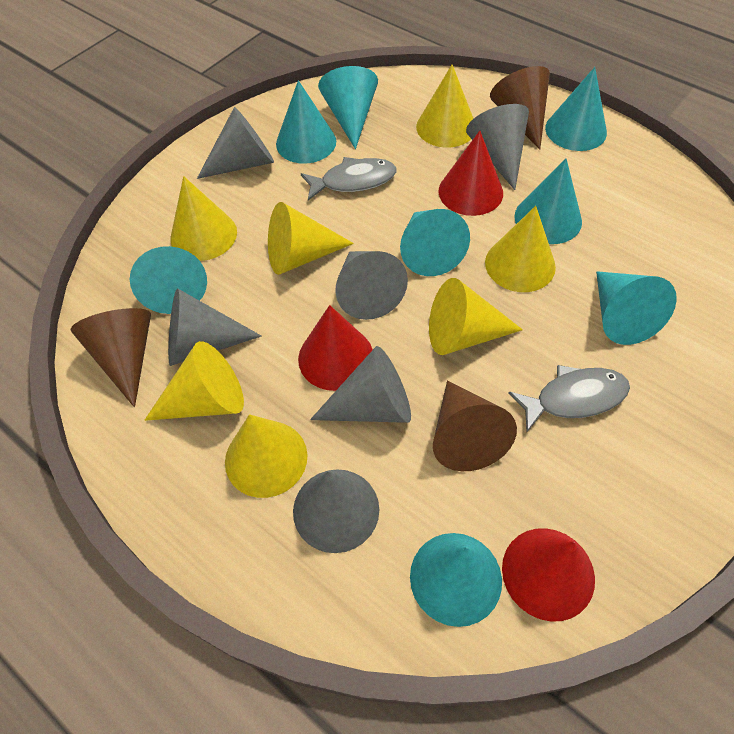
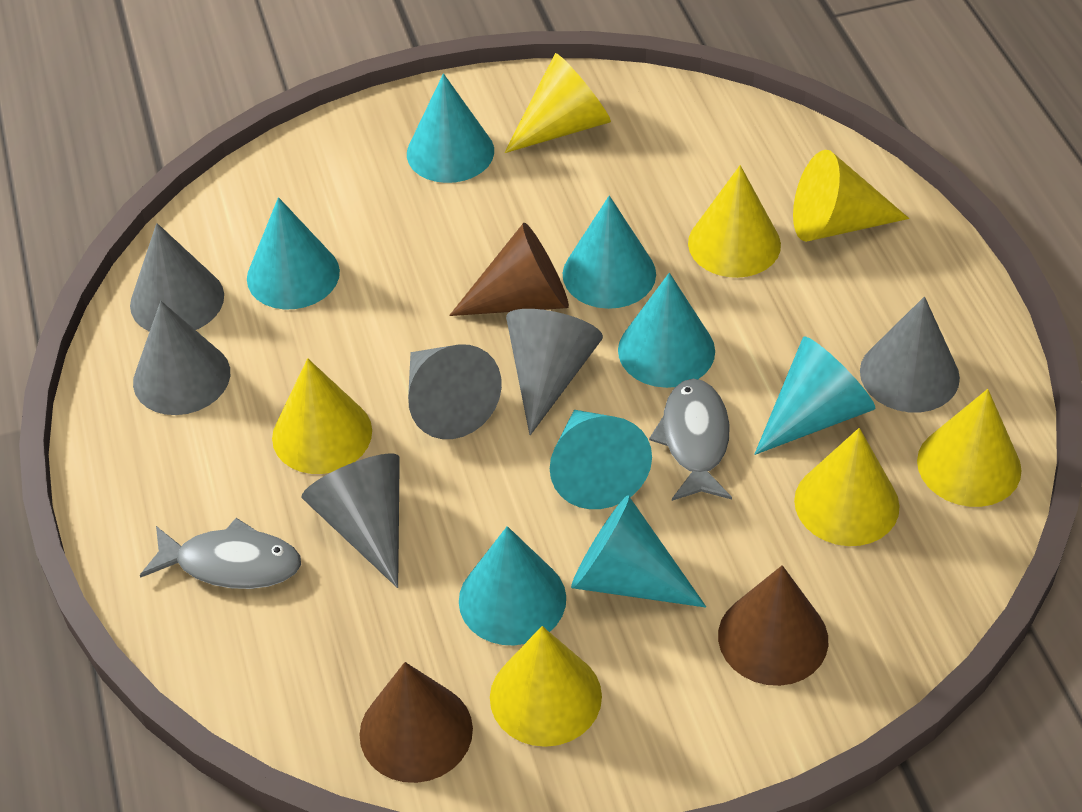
red cone: [298,305,373,391] [438,131,503,216] [502,528,595,622] = 3 -> none = 0

